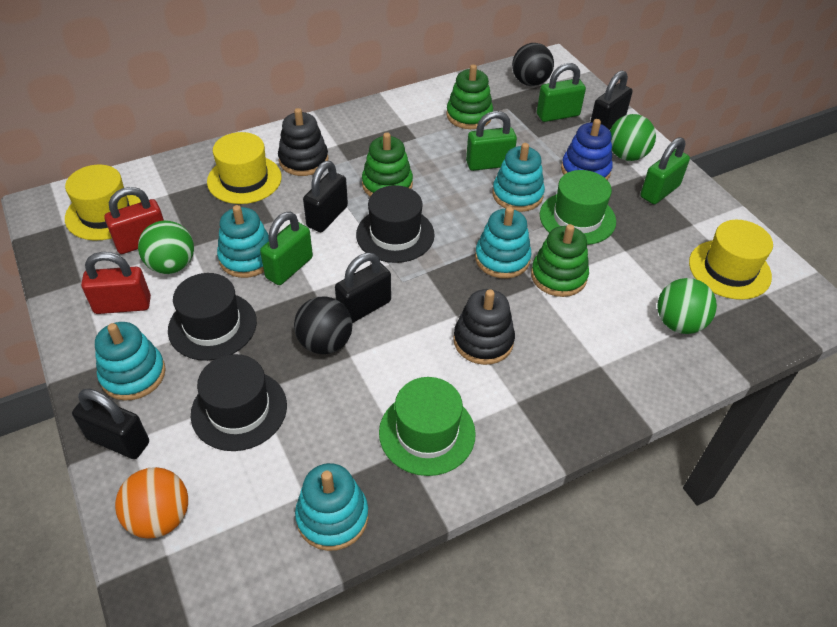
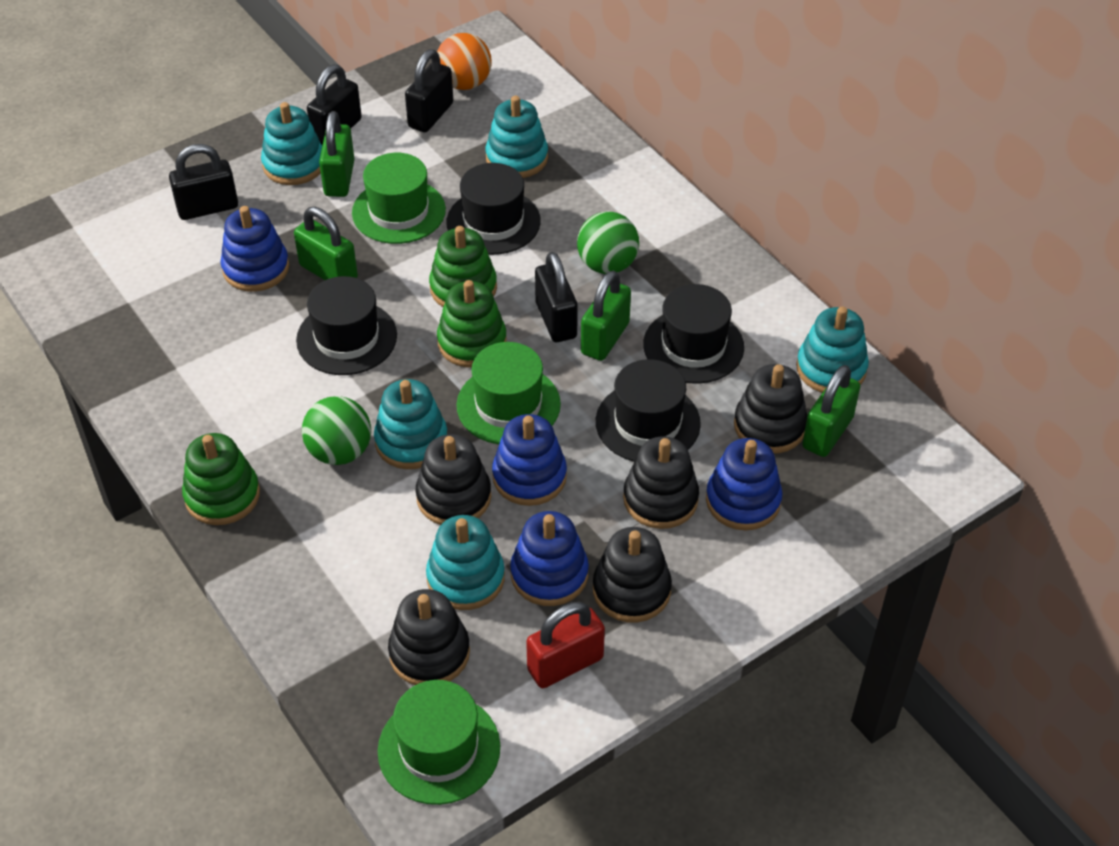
black ball: [294,296,352,354] [512,43,554,86] = 2 -> none = 0
black hat: [168,273,257,361] [191,354,287,451] [356,185,435,263] = 3 -> [296,276,397,375] [447,163,541,255] [596,359,701,462] [643,284,744,384] = 4
black stacking toy: [278,108,328,176] [453,289,515,365] = 2 -> [388,589,470,685] [416,434,491,525] [593,527,672,622] [623,436,699,529] [734,364,808,453] = 5
blue stacking toy: [561,119,613,180] = 1 -> [220,206,289,292] [492,414,567,506] [510,511,589,606] [706,438,782,530] = 4
green ball: [138,220,194,274] [610,114,656,161] [657,278,717,334] = 3 -> [302,396,371,465] [577,211,639,274] = 2
green hat: [379,377,476,476] [540,170,616,245] = 2 -> [352,153,446,244] [378,680,500,805] [456,342,561,444] = 3
red padlock: [81,252,151,314] [104,187,164,254] = 2 -> [526,602,605,688] = 1
yellow hat: [65,165,141,241] [207,132,282,204] [689,220,773,300] = 3 -> none = 0

